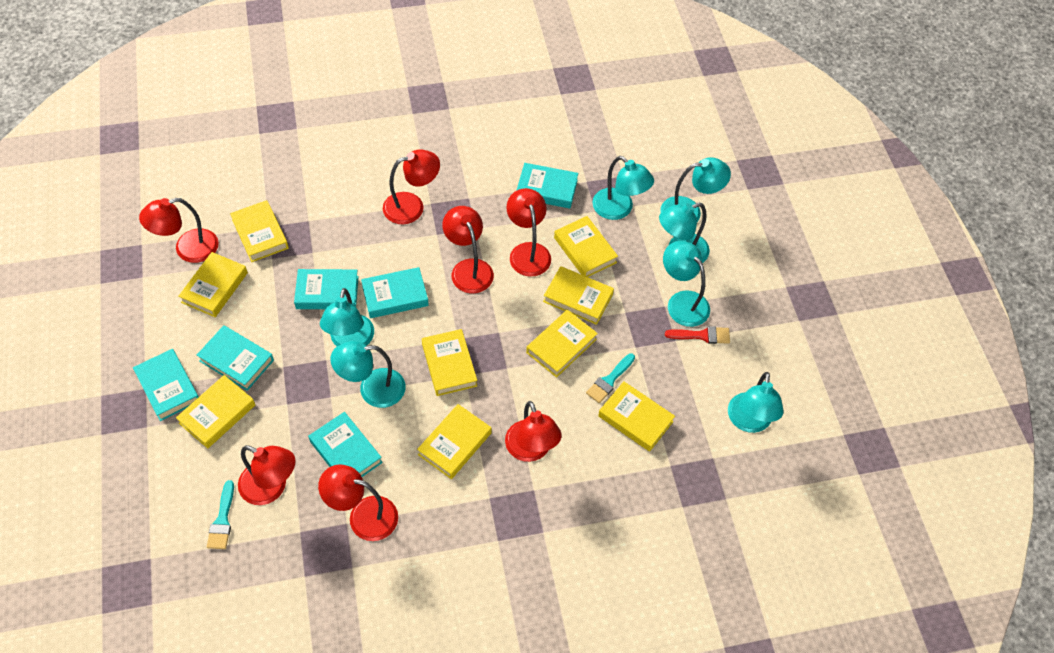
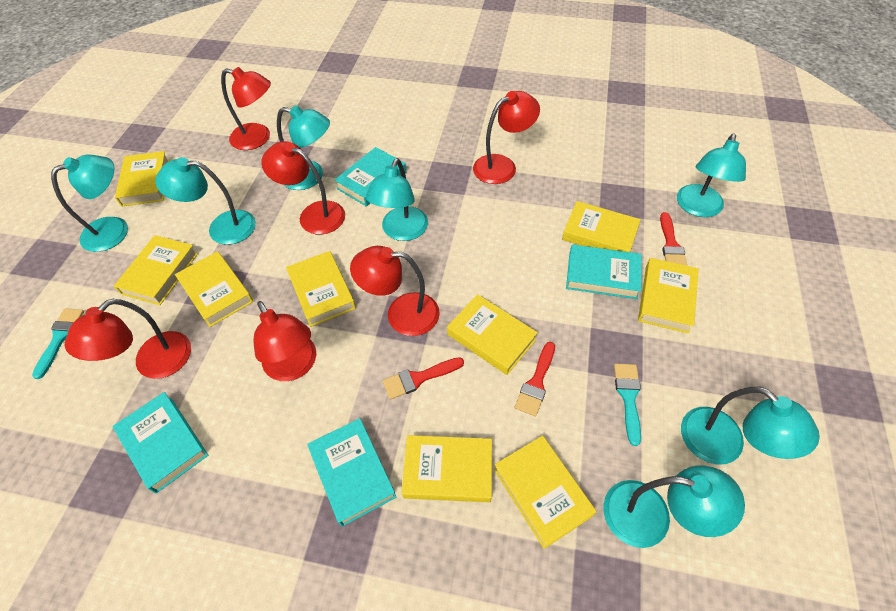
red brush: [665,326,730,344] = 1 -> [383,357,464,399] [515,342,555,417] [660,212,687,266] = 3
red lamp: [139,198,219,263] [238,445,296,505] [318,464,398,541] [383,150,440,224] [442,206,494,293] [505,401,562,462] [506,188,551,277] = 7 -> [65,299,191,379] [221,67,271,150] [253,301,316,381] [261,141,345,235] [350,246,440,336] [473,91,540,184] = 6
turquoise book: [133,349,199,421] [197,325,274,391] [294,269,359,309] [308,412,383,477] [361,267,429,318] [516,163,578,209] = 6 -> [113,392,208,493] [307,418,396,527] [335,147,406,207] [566,244,641,299] = 4

